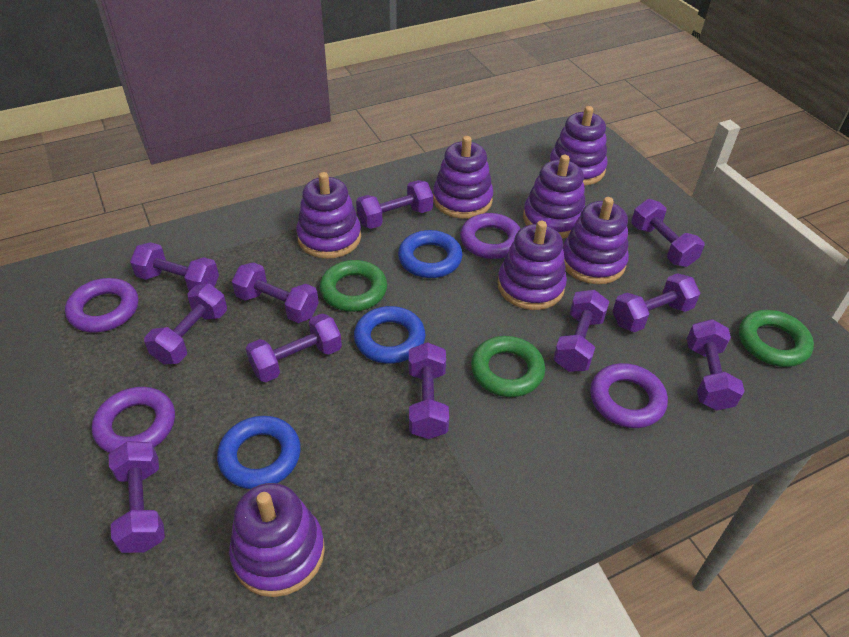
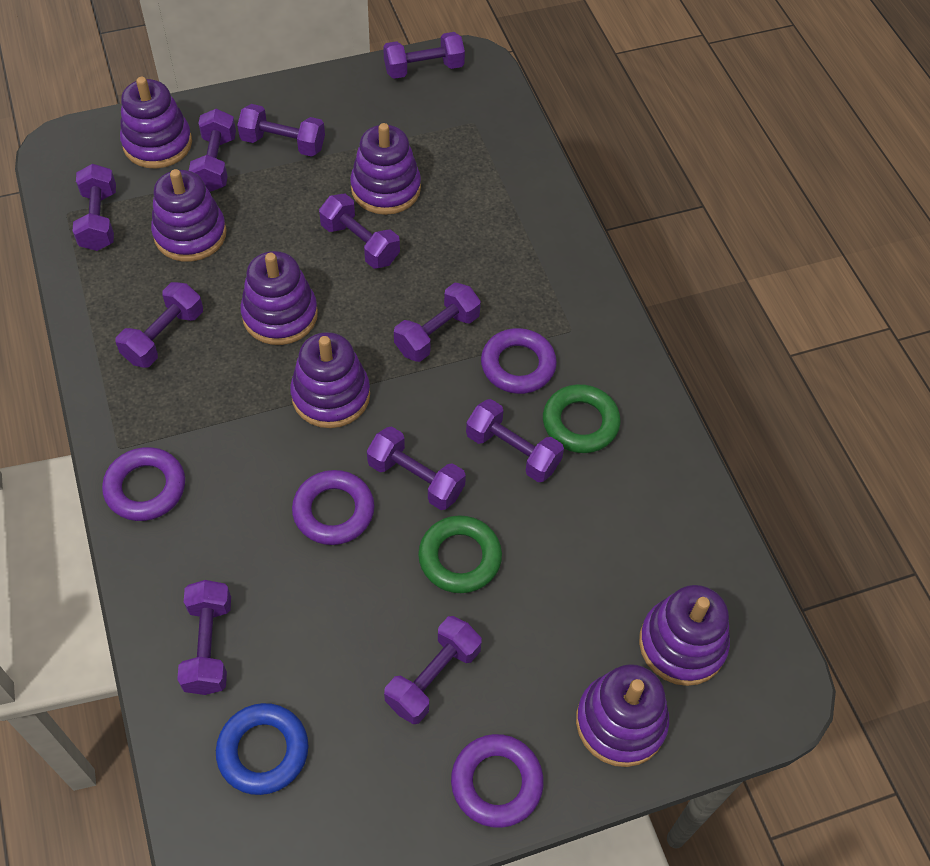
blue ring: [217,416,301,489] [354,306,425,364] [398,230,463,278] = 3 -> [216,703,308,795] = 1
green ring: [320,260,387,312] [471,336,545,397] [739,310,814,367] = 3 -> [418,515,502,593] [543,384,621,453] = 2

